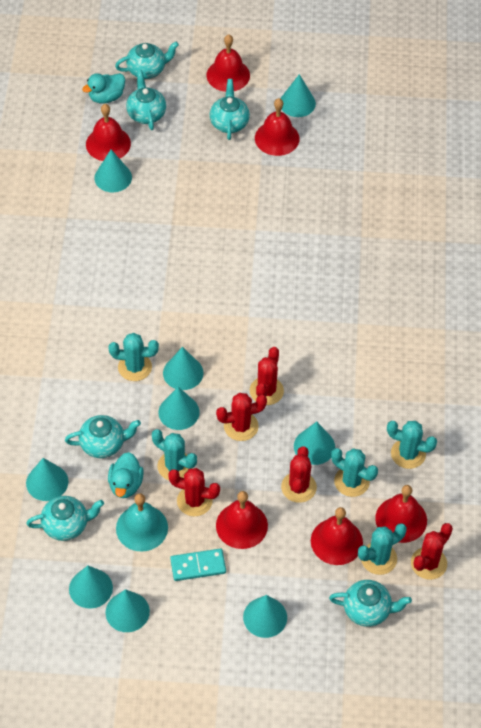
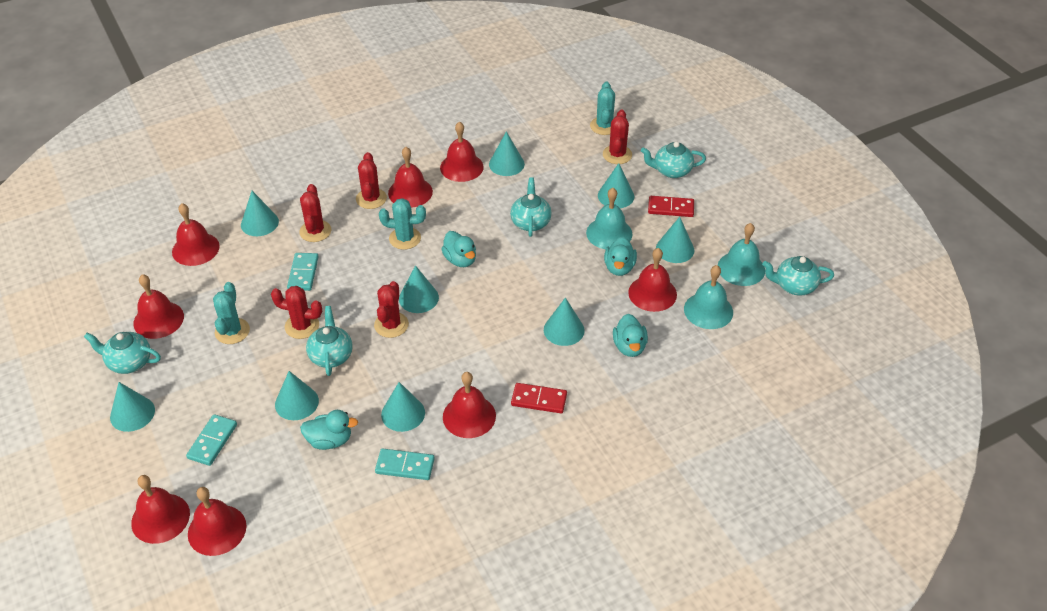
red bell: [86,104,131,161] [206,34,250,92] [216,491,268,549] [255,98,299,156] [311,507,363,565] [375,485,427,543] = 6 -> [131,475,190,544] [133,274,184,339] [172,203,220,266] [188,487,247,556] [388,147,433,208] [440,121,484,182] [443,372,496,438] [628,248,677,312] = 8
red domino: none = 0 -> [511,383,567,413] [648,196,694,217] = 2
turquoise bell: [116,493,168,552] = 1 -> [586,188,632,249] [684,265,733,329] [718,223,765,286] = 3
turquoise cactus: [108,333,159,381] [152,429,197,480] [331,448,378,497] [358,523,407,575] [387,421,437,469] = 5 -> [213,282,250,344] [379,198,426,250] [590,82,615,135] = 3
turquoise domino: [170,549,226,581] = 1 -> [186,414,237,466] [287,253,319,291] [375,448,435,480] = 3
turquoise duck: [82,73,125,104] [108,452,144,498] = 2 -> [300,410,358,450] [441,231,476,267] [604,237,637,276] [613,314,648,357] = 4
turquoise teapot: [26,496,104,541] [65,415,141,458] [115,42,179,79] [126,70,166,130] [210,79,250,140] [329,580,412,627] = 6 -> [84,332,161,374] [306,306,353,376] [510,177,552,237] [641,142,706,178] [762,256,834,296] = 5

